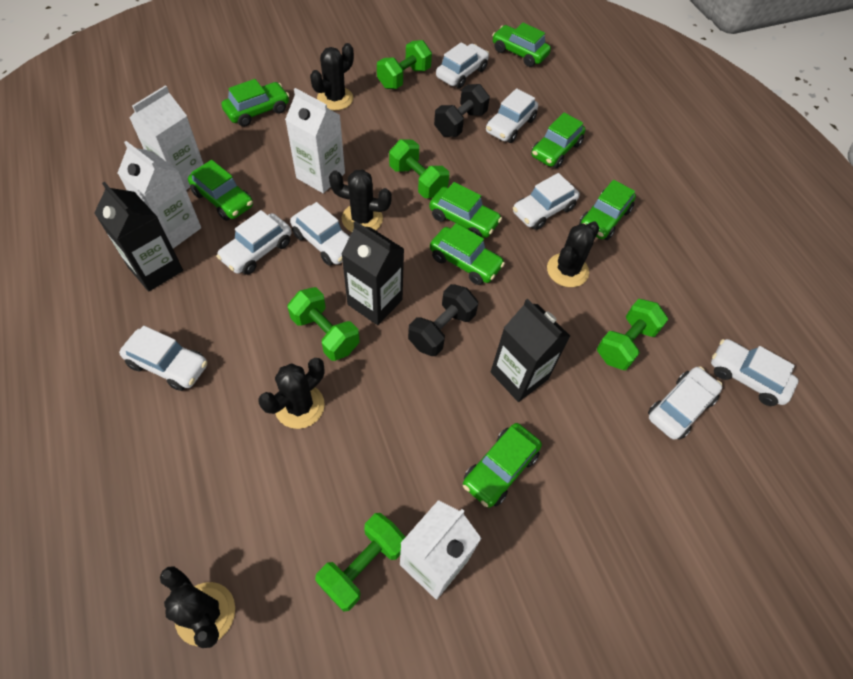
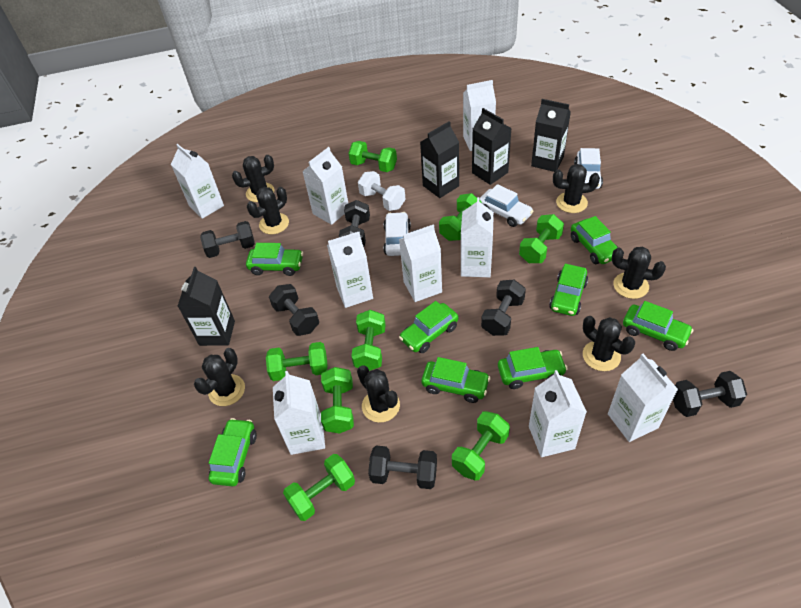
black cactus: [160,566,235,648] [258,358,325,429] [310,43,354,110] [329,169,392,232] [547,221,599,287] = 5 -> [194,348,245,406] [232,155,274,202] [247,187,289,234] [357,365,400,423] [553,164,600,213] [583,316,635,371] [612,247,666,299] = 7
black carton: [94,182,183,291] [341,221,404,325] [491,299,570,402] = 3 -> [178,267,235,346] [420,121,459,198] [472,108,512,185] [531,99,571,172] = 4
black dumbbell: [408,284,478,356] [434,84,490,137] = 2 -> [200,221,255,258] [269,284,319,336] [339,200,370,247] [368,446,437,489] [481,280,526,336] [673,371,747,417] = 6
green dumbbell: [288,287,360,361] [315,513,405,612] [377,40,432,89] [389,139,449,198] [597,299,668,370] = 5 -> [266,342,328,381] [283,454,355,521] [321,367,354,434] [348,141,397,172] [351,310,386,371] [439,193,482,241] [452,411,510,481] [519,214,564,263] = 8
white car: [119,326,207,391] [216,210,292,275] [290,202,350,266] [436,42,489,88] [486,88,538,143] [513,173,580,230] [648,367,722,440] [711,339,798,406] = 8 -> [383,212,411,256] [479,184,533,227] [574,148,603,189] = 3
white carton: [118,141,201,248] [129,85,204,190] [285,88,345,193] [400,500,482,600] = 4 -> [171,144,224,219] [273,371,325,455] [302,147,348,225] [327,232,373,308] [399,224,442,302] [461,197,494,277] [463,80,496,151] [529,370,587,457] [608,354,678,442] = 9
white dumbbell: none = 0 -> [358,171,406,211] = 1

